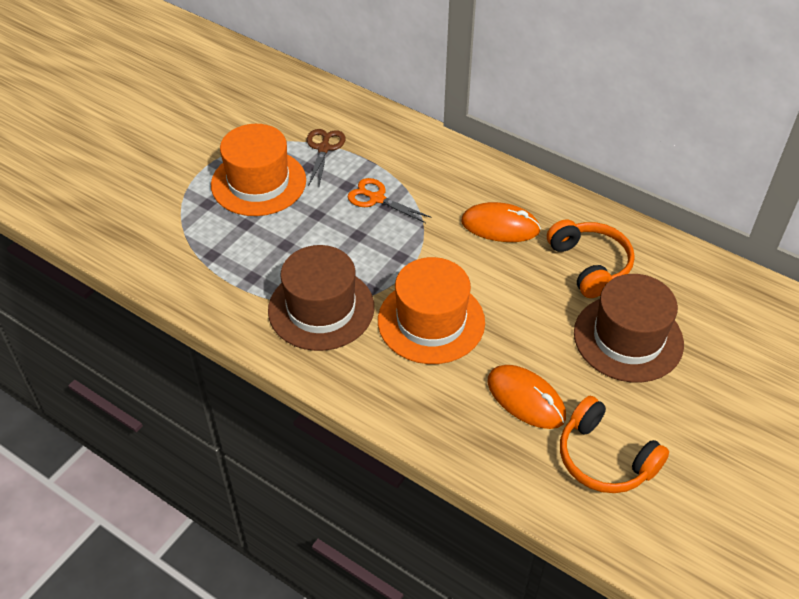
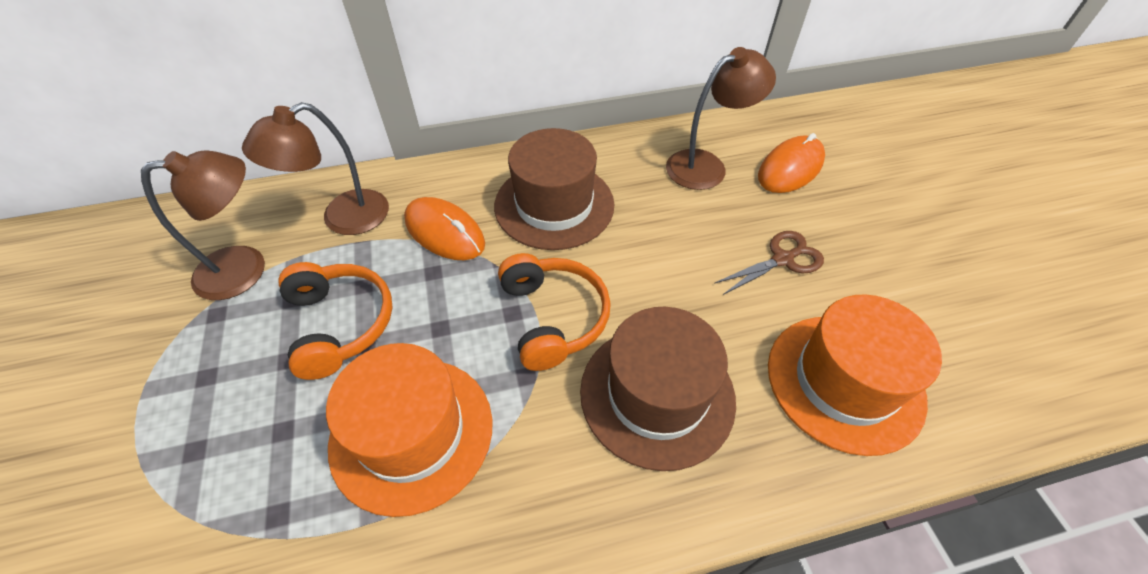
brown lamp: none = 0 -> [141,150,265,300] [242,102,389,235] [666,47,776,190] = 3
orange scissors: [347,178,430,223] = 1 -> none = 0

